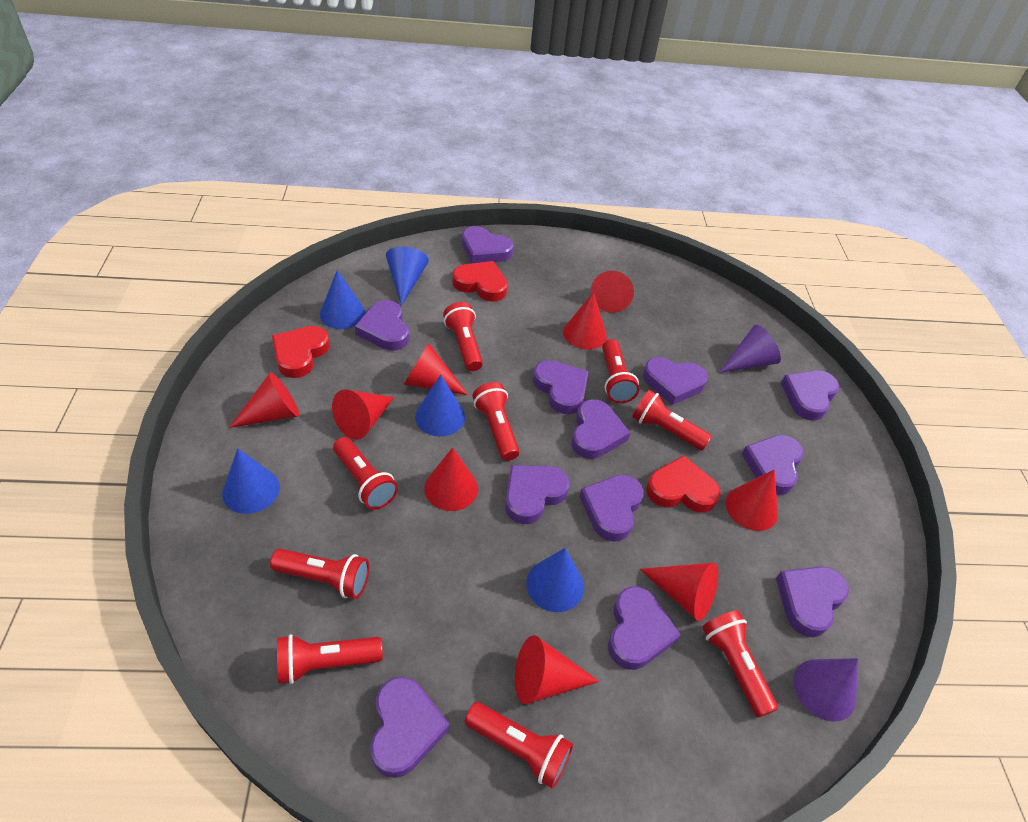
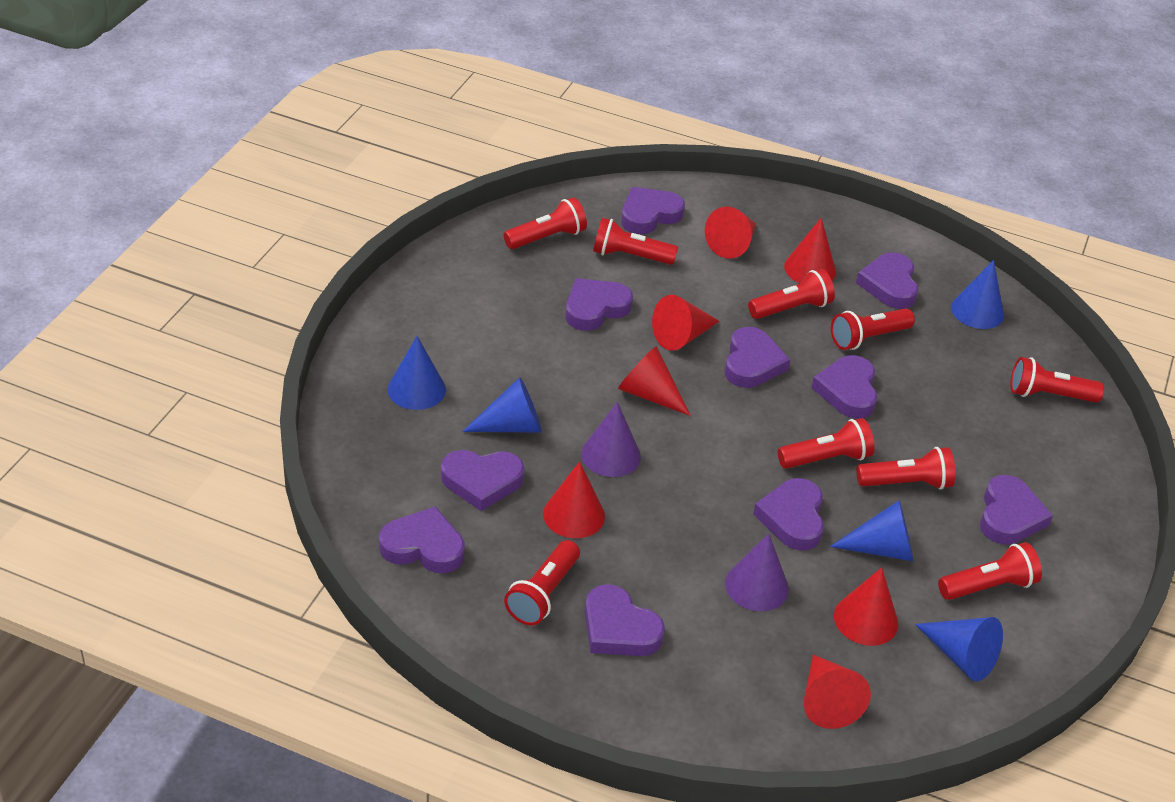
purple heart: [355,300,409,351] [370,676,450,778] [462,226,513,263] [505,465,570,524] [533,360,589,414] [571,399,630,459] [579,475,644,542] [608,586,680,670] [643,357,708,405] [742,435,804,495] [776,566,849,637] [781,370,839,421] = 12 -> [379,506,465,573] [441,450,524,511] [565,278,633,331] [585,584,665,656] [621,187,685,234] [724,327,790,388] [753,478,824,550] [811,355,878,419] [856,252,918,309] [980,475,1053,545] = 10
red cone: [229,372,299,428] [332,389,395,440] [404,343,468,395] [424,447,478,511] [515,635,599,704] [563,292,607,350] [591,271,634,313] [640,563,718,621] [725,470,778,531] = 9 -> [543,461,605,538] [618,346,691,416] [652,295,720,351] [705,207,756,259] [784,218,836,283] [804,655,871,729] [834,567,898,646] = 7
red heart: [272,326,330,378] [452,261,508,302] [646,455,721,513] = 3 -> none = 0

